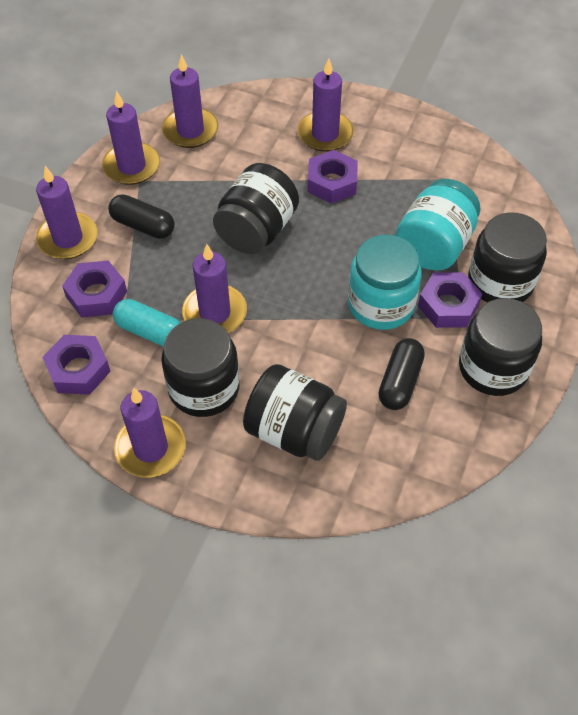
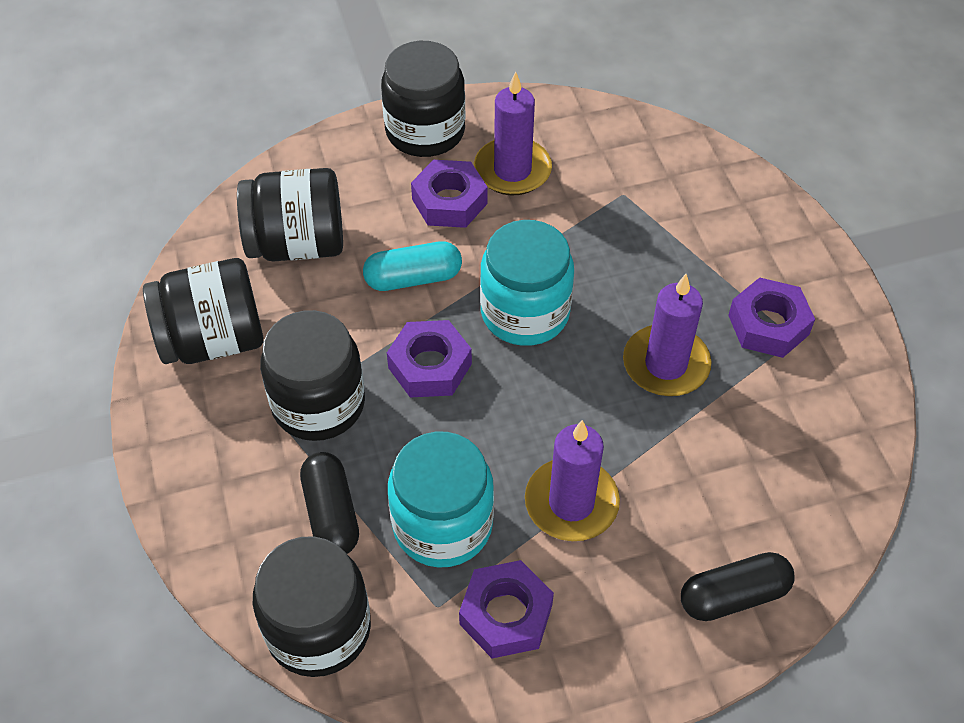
purple candle: [36,166,98,259] [102,91,160,185] [114,388,186,477] [162,54,218,148] [182,244,247,333] [297,58,354,152] = 6 -> [474,72,552,195] [525,420,620,541] [623,274,712,396] = 3

